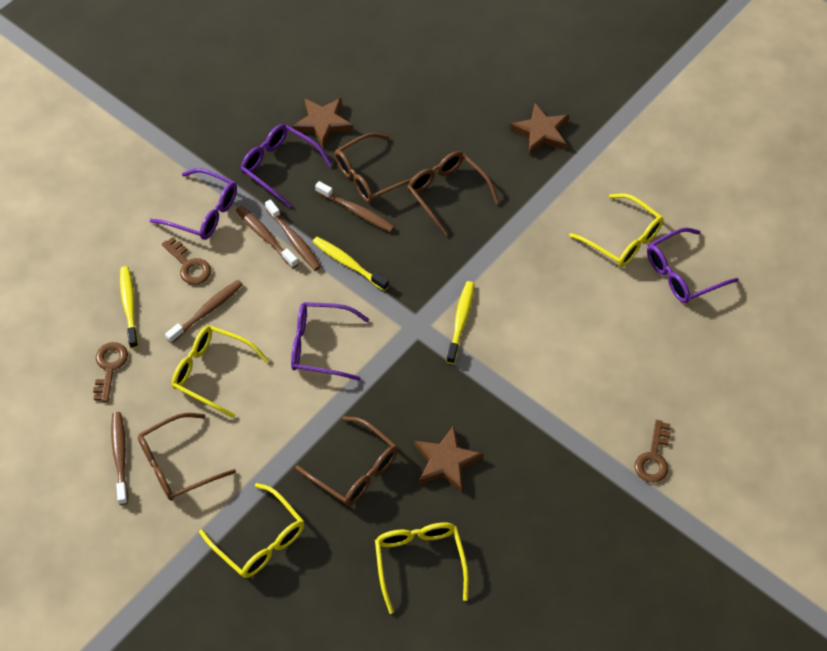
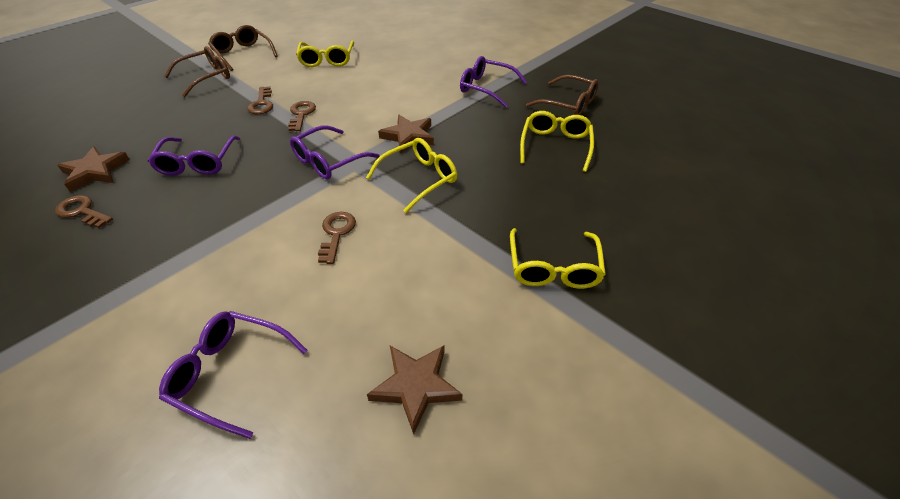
brown glasses: [138,413,236,501] [295,416,398,506] [335,133,412,203] [407,151,499,236] = 4 -> [164,46,230,97] [208,25,278,71] [526,75,599,115] = 3
brown key: [93,342,128,402] [162,237,211,285] [634,420,671,483] = 3 -> [55,195,113,228] [247,87,273,114] [288,101,316,131] [318,212,356,264] = 4
brown toothbrush: [111,412,128,505] [165,280,243,344] [236,206,299,268] [265,199,321,271] [315,181,395,232] = 5 -> none = 0
yellow toothbrush: [120,266,138,349] [313,237,389,291] [446,281,474,364] = 3 -> none = 0

